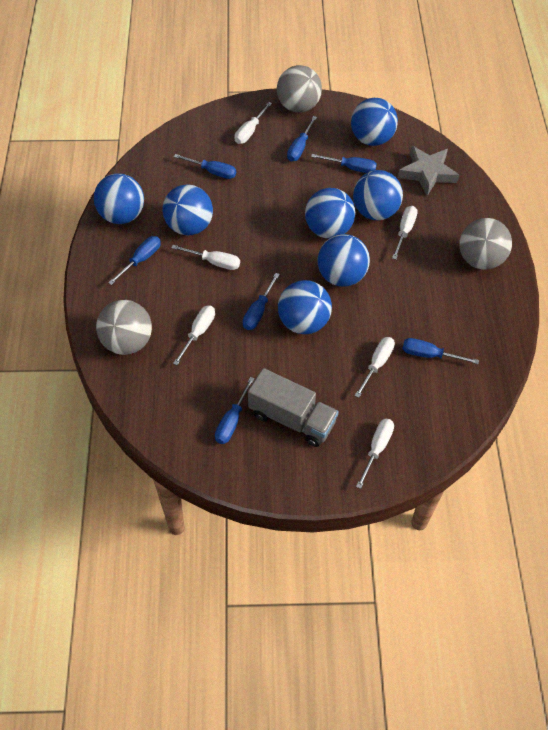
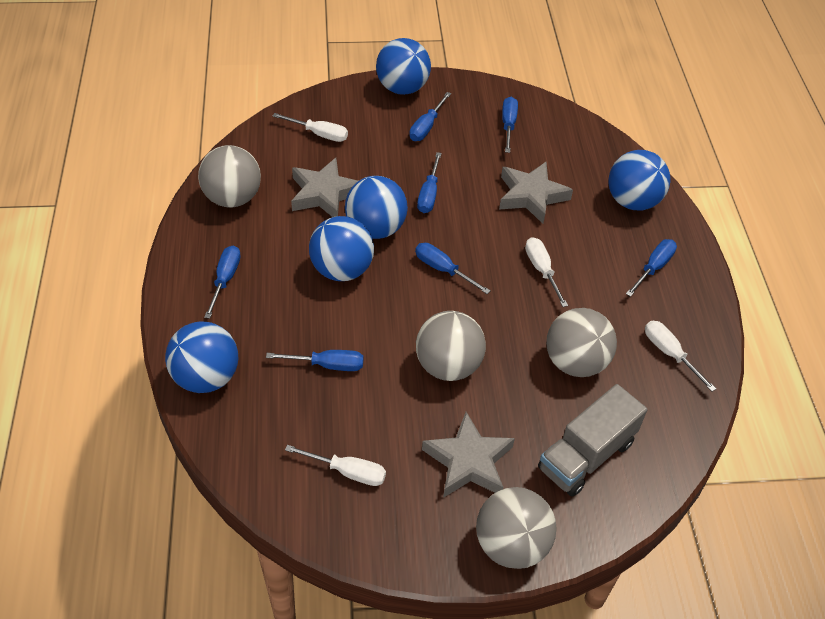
blue ball: [94,173,144,224] [163,184,213,236] [278,280,332,334] [305,188,355,239] [318,234,370,287] [351,98,398,146] [353,170,403,220] = 7 -> [165,322,238,393] [309,216,374,281] [345,176,408,239] [376,38,431,95] [608,150,670,210] = 5
grey ball: [96,300,152,355] [277,65,322,113] [459,218,512,270] = 3 -> [198,145,261,208] [416,311,486,381] [476,487,557,569] [546,308,617,377] = 4
grey star: [398,146,459,196] = 1 -> [291,158,358,217] [422,412,515,498] [499,162,573,224] = 3
white screwdriver: [172,245,240,270] [173,305,215,365] [234,102,272,144] [355,337,395,398] [356,419,394,489] [392,206,418,259] = 6 -> [273,113,348,142] [285,445,386,486] [525,237,568,307] [645,321,716,392] = 4

